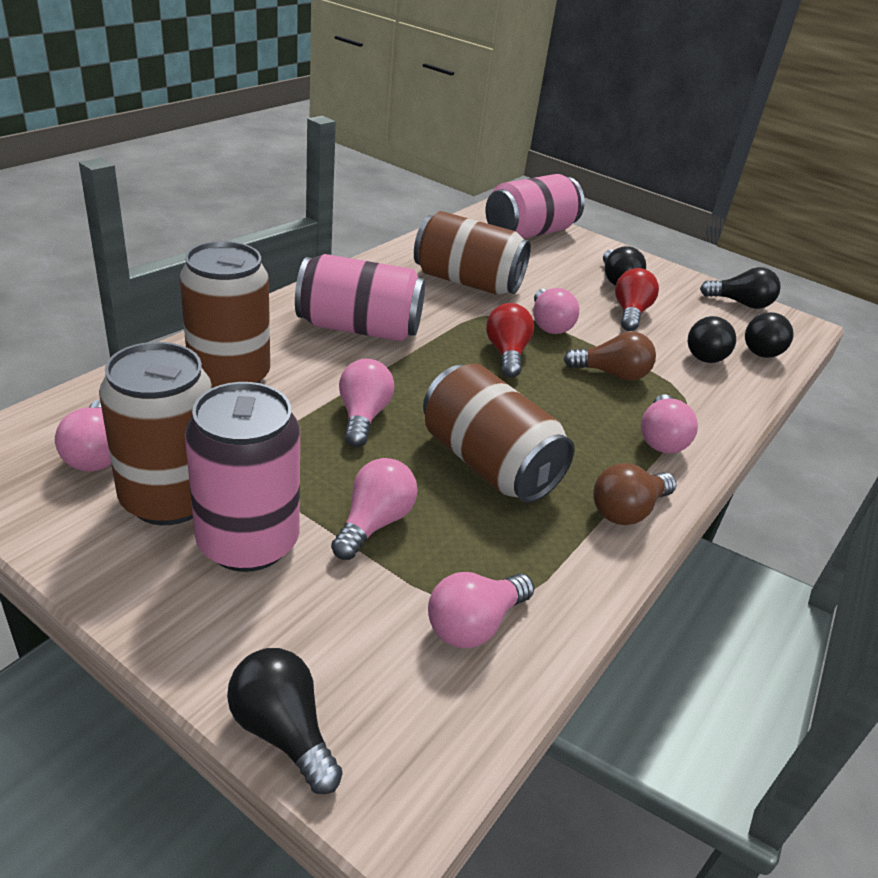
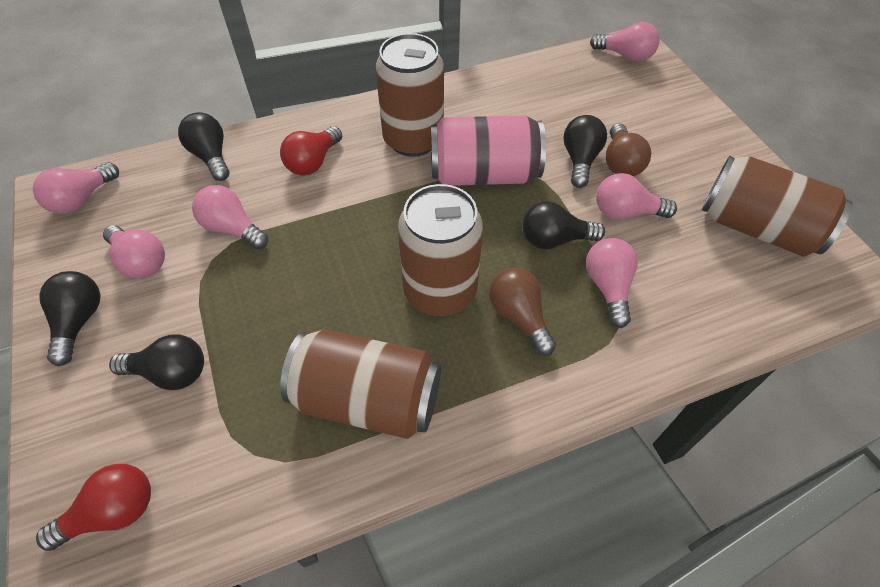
pink can: [185,382,300,572] [295,254,425,341] [486,174,585,239] = 3 -> [431,115,546,186] = 1

